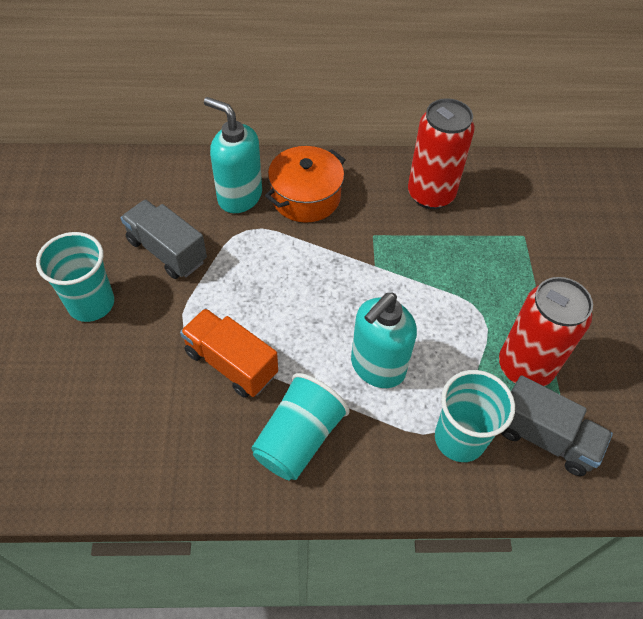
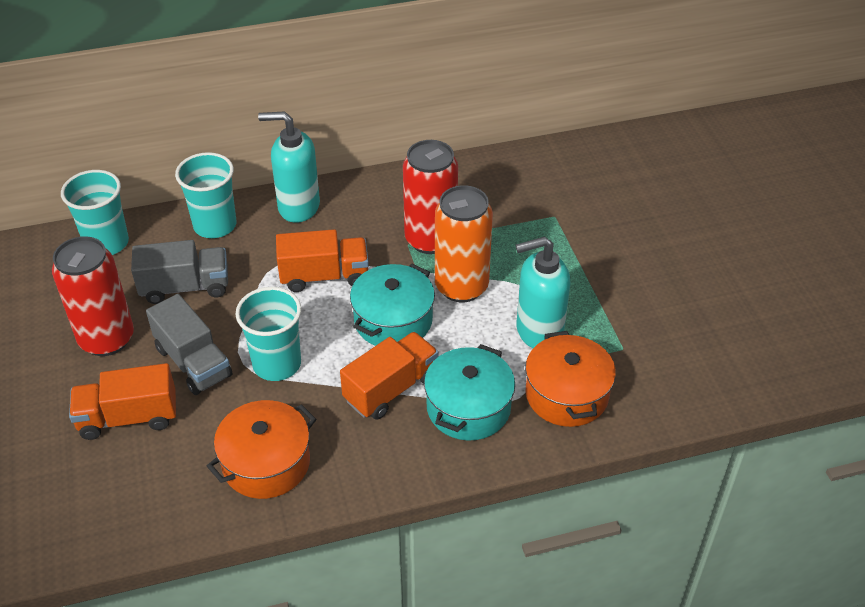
orange can: none = 0 -> [435,185,493,302] = 1
orange pot: [265,146,346,223] = 1 -> [207,400,316,499] [525,331,616,427] = 2
orange truck: [180,308,278,398] = 1 -> [69,363,176,440] [276,229,369,292] [340,332,438,420] = 3
turquoise pot: none = 0 -> [350,264,435,346] [424,344,515,441] = 2

